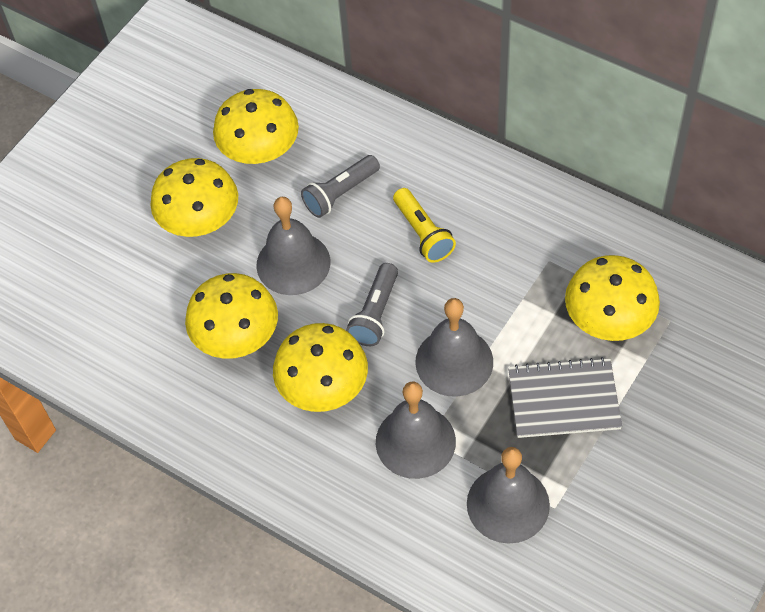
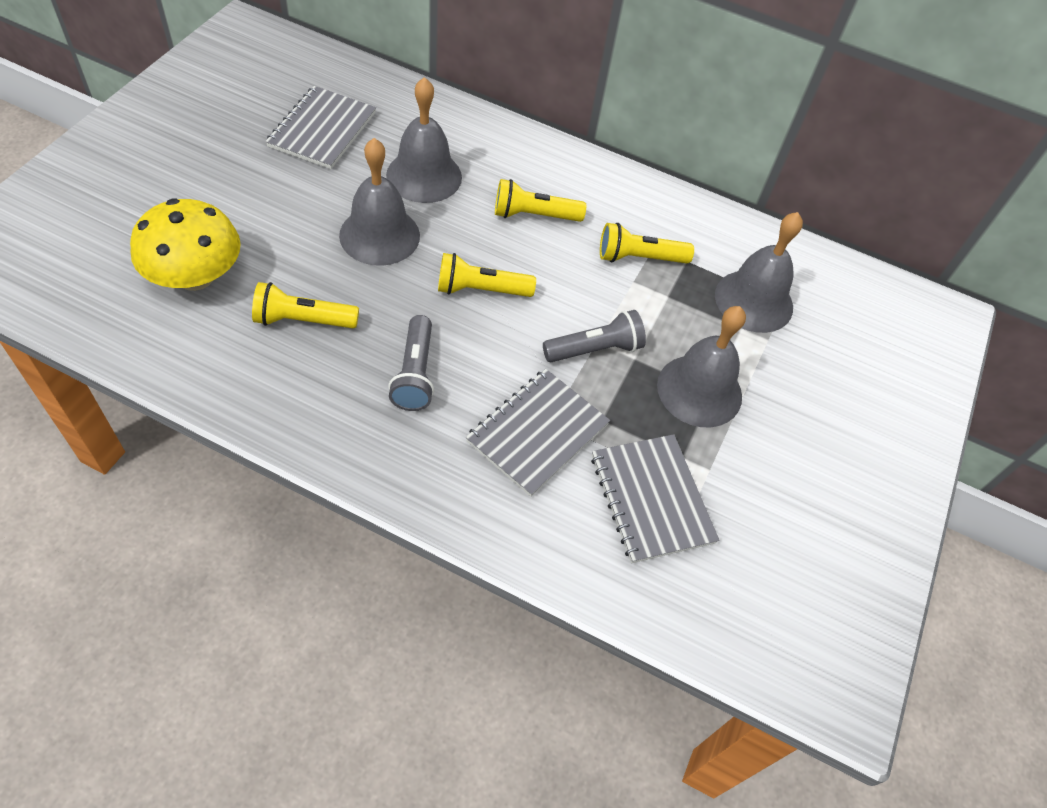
grey notebook: [508,357,622,438] = 1 -> [265,86,376,169] [466,369,610,497] [591,434,719,563] = 3
yellow flashlight: [393,188,456,263] = 1 -> [252,282,359,328] [438,253,536,297] [495,179,586,222] [600,223,694,264] = 4
yellow mushroom: [150,158,238,237] [185,273,278,359] [213,89,299,164] [273,323,368,412] [565,255,660,341] = 5 -> [130,199,241,291] = 1

